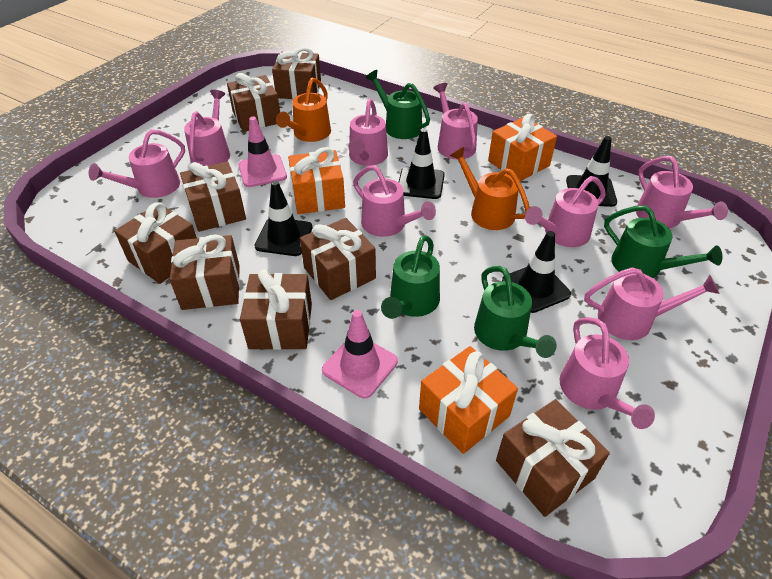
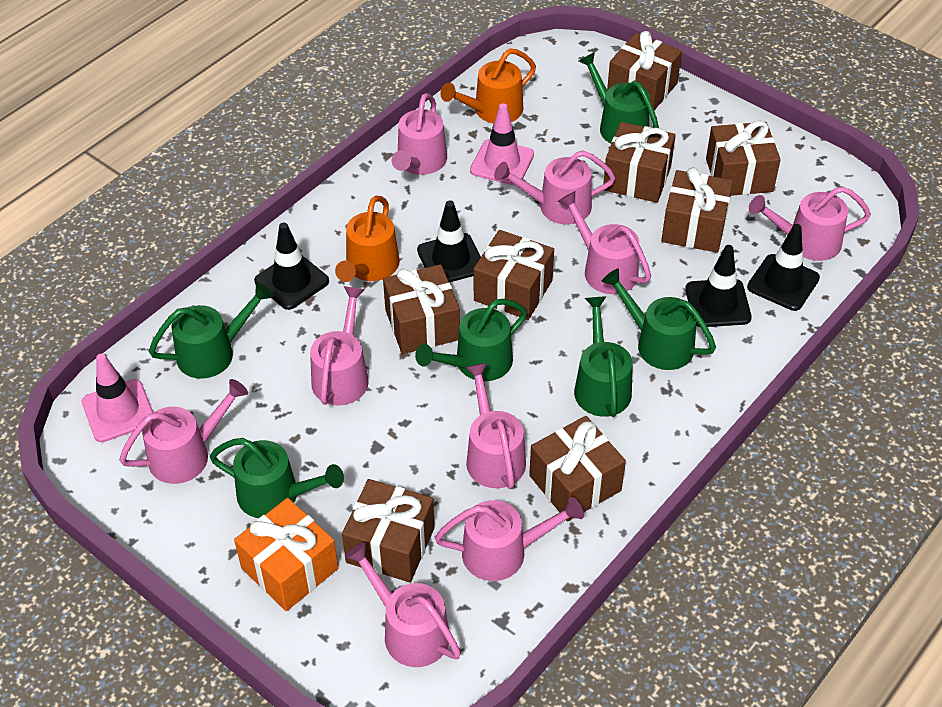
green watering can: [365,70,430,139] [381,235,440,319] [474,266,557,358] [604,205,722,278] = 4 -> [149,282,273,379] [210,438,344,518] [415,299,527,381] [574,296,633,417] [579,52,659,144] [601,268,716,370] = 6
orange gift: [288,147,345,214] [419,346,518,454] [488,114,557,181] = 3 -> [234,498,338,611] = 1

